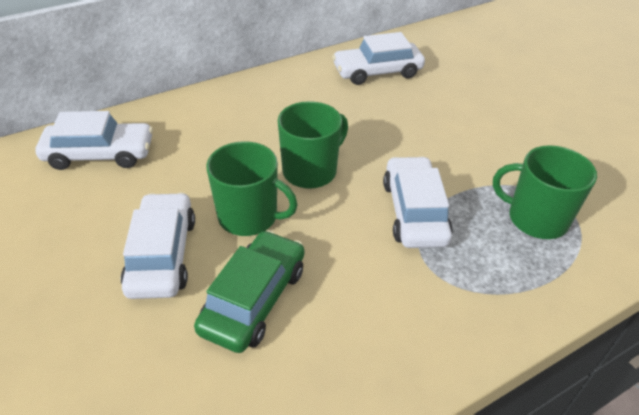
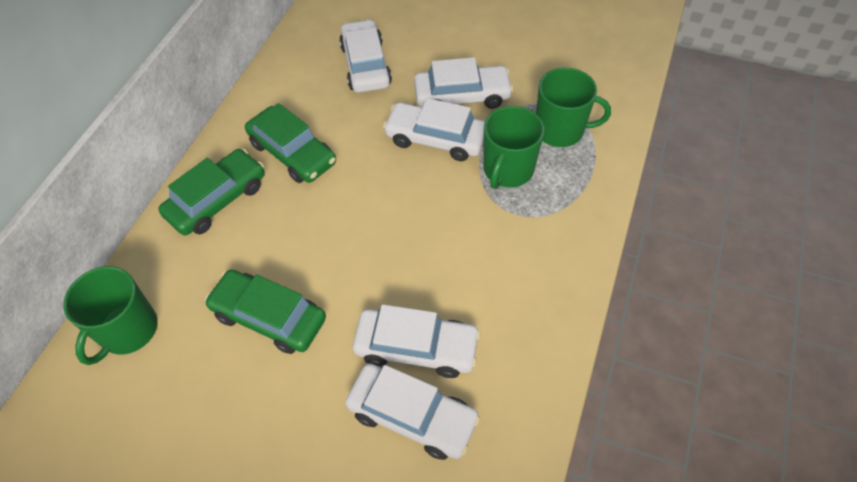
green car: [194,230,304,353] = 1 -> [158,149,265,235] [205,269,326,354] [245,103,336,183] = 3
white car: [35,111,153,170] [121,192,195,299] [332,32,425,85] [383,156,453,248] = 4 -> [339,19,392,93] [345,363,480,460] [353,304,480,378] [383,98,485,161] [414,57,513,109] = 5

